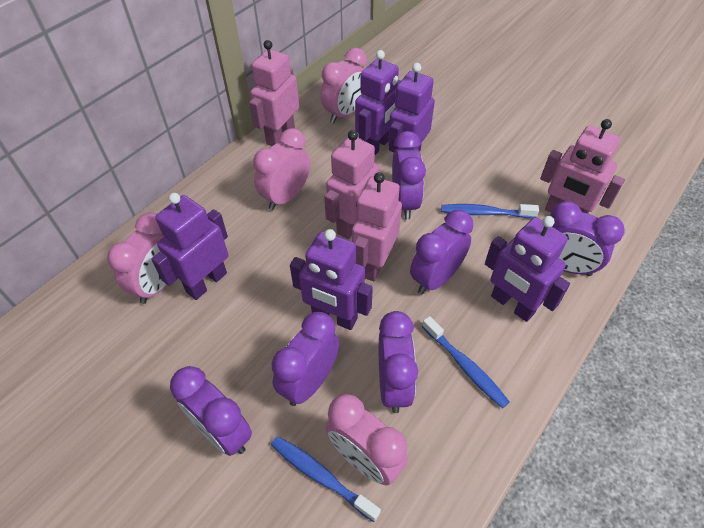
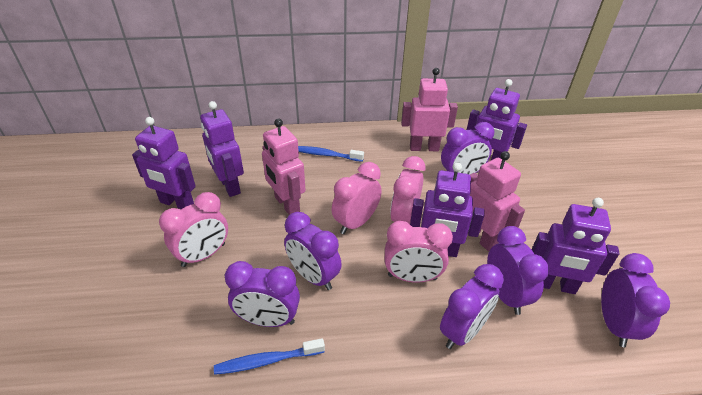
blue toothbrush: [271,436,381,522] [422,316,510,409] [441,204,539,218] = 3 -> [214,338,325,375] [298,146,364,162] = 2
pink robot: [249,40,299,146] [324,130,379,239] [352,172,402,281] [540,119,625,214] = 4 -> [262,119,306,215] [401,68,458,151] [470,151,525,251] = 3

